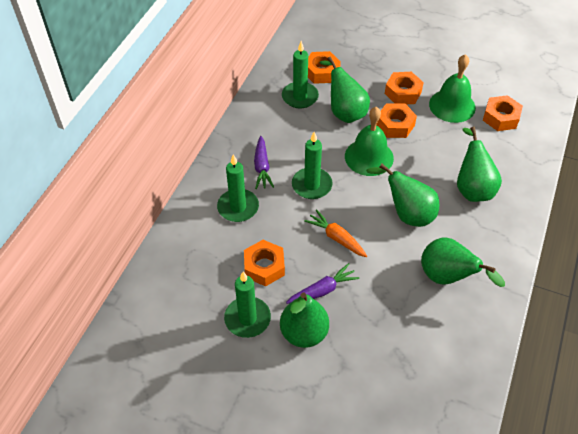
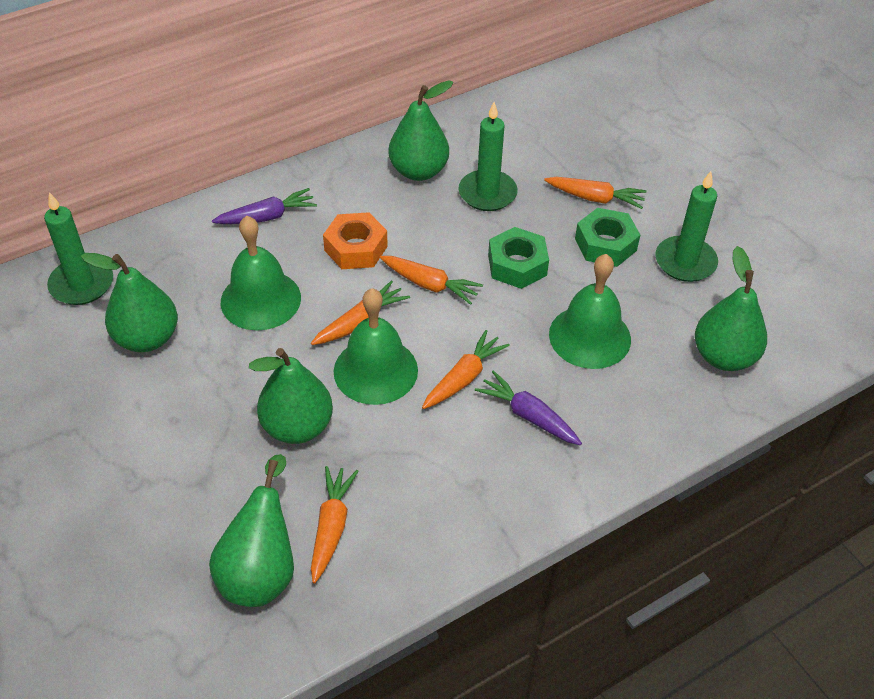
green bell: [345,107,394,176] [429,54,476,123] = 2 -> [221,216,301,331] [333,288,418,405] [549,254,631,369] = 3
green candle: [217,154,259,222] [224,271,271,338] [282,41,319,108] [292,132,332,199] = 4 -> [44,192,113,305] [458,102,518,211] [655,171,718,282] = 3
green nut: none = 0 -> [488,227,549,289] [575,208,640,267] = 2
orange carrot: [304,209,367,257] = 1 -> [311,280,410,345] [311,466,359,583] [380,256,483,305] [422,330,510,409] [544,177,647,209] = 5
orange nut: [244,240,285,286] [308,51,341,84] [376,103,417,138] [385,72,424,104] [483,95,523,131] = 5 -> [323,212,388,269] = 1

